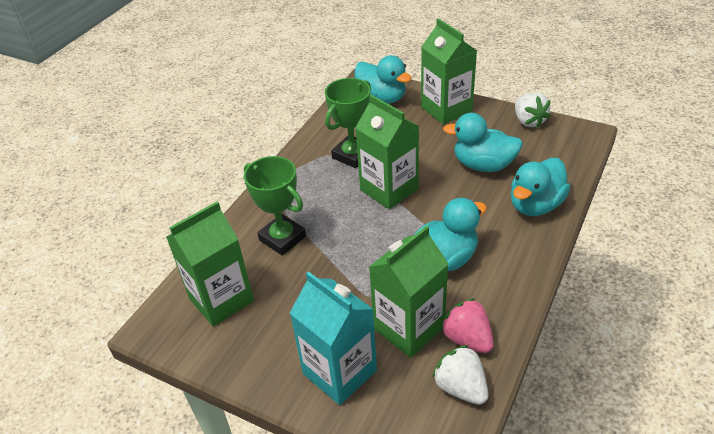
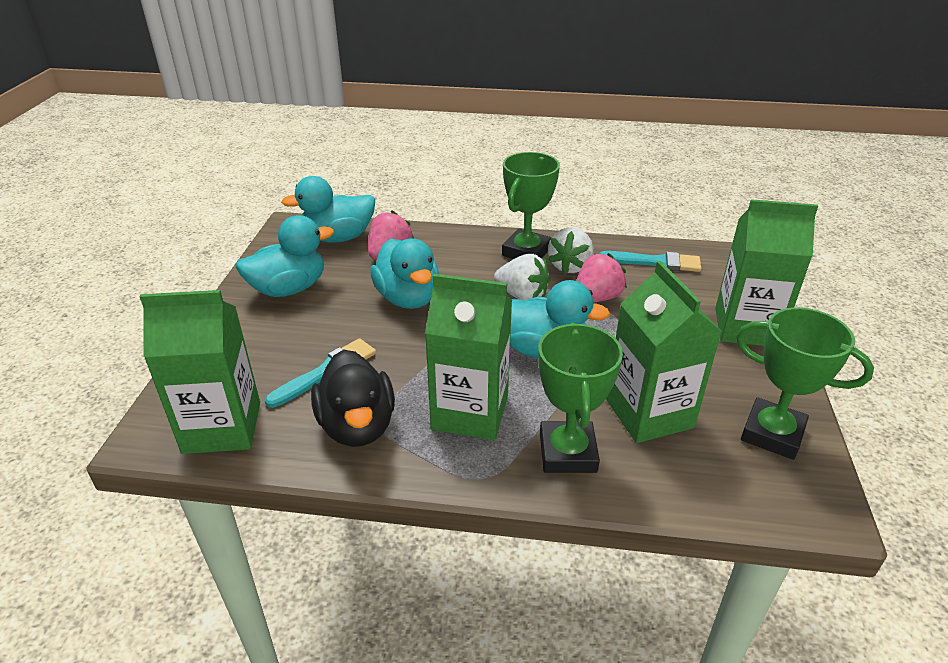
black duck: none = 0 -> [311,350,395,447] = 1
green trophy: [244,156,306,255] [325,78,371,168] = 2 -> [502,152,560,259] [538,322,623,473] [736,307,874,460] = 3
pink strawberry: [441,298,494,353] = 1 -> [368,211,414,260] [576,253,627,303] = 2
turquoise brush: none = 0 -> [265,338,376,408] [599,251,701,272] = 2
turquoise carton: [290,271,377,405] = 1 -> none = 0

